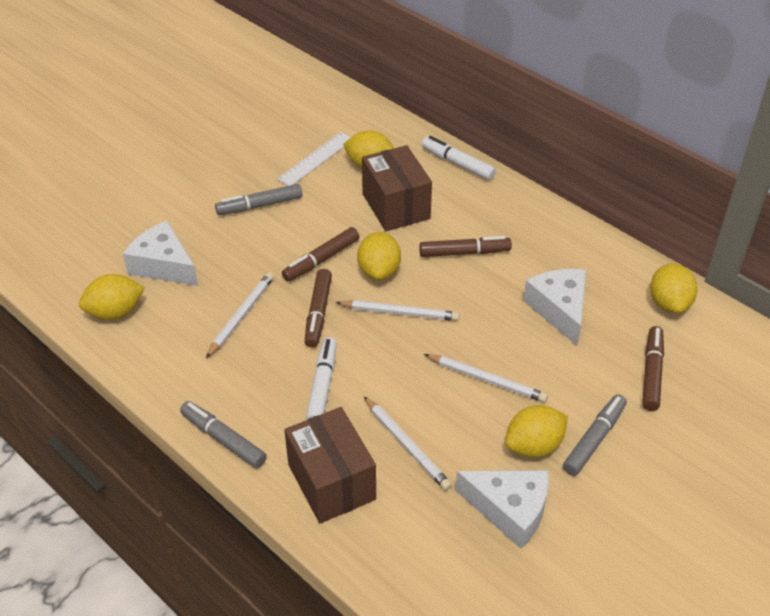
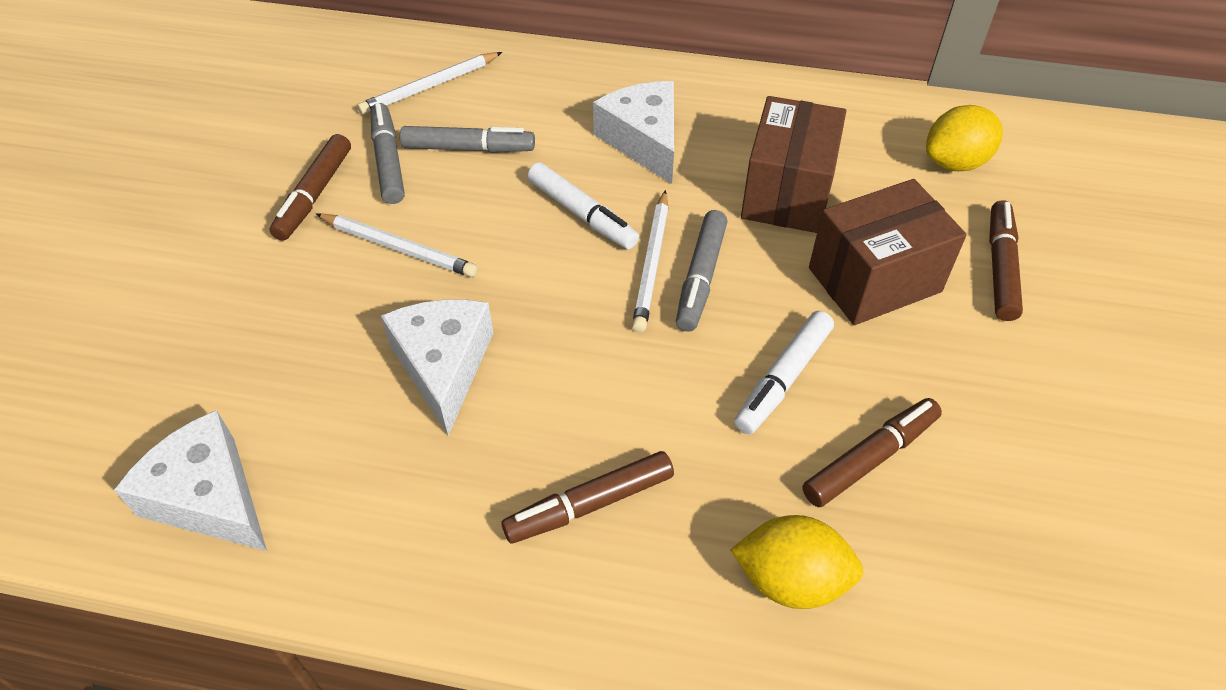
white pencil: [206,272,274,358] [335,300,459,321] [364,396,452,491] [424,354,548,402] = 4 -> [316,213,478,277] [357,52,502,115] [632,190,669,332] = 3
white ruler: [277,132,351,186] = 1 -> none = 0
yellow lemon: [79,274,145,320] [343,130,394,168] [357,232,401,280] [505,405,568,458] [650,263,697,314] = 5 -> [730,515,863,609] [926,105,1003,171] = 2

